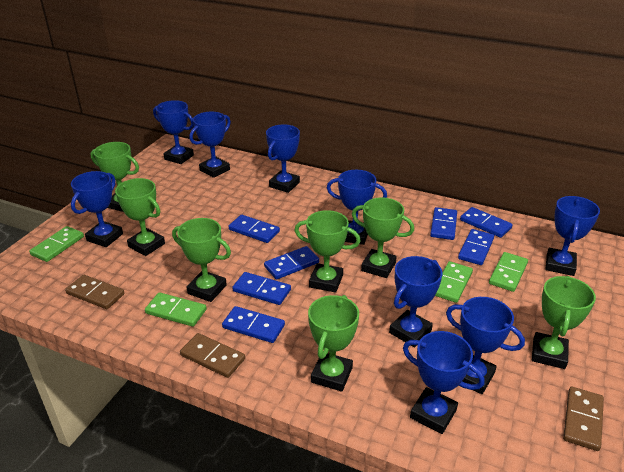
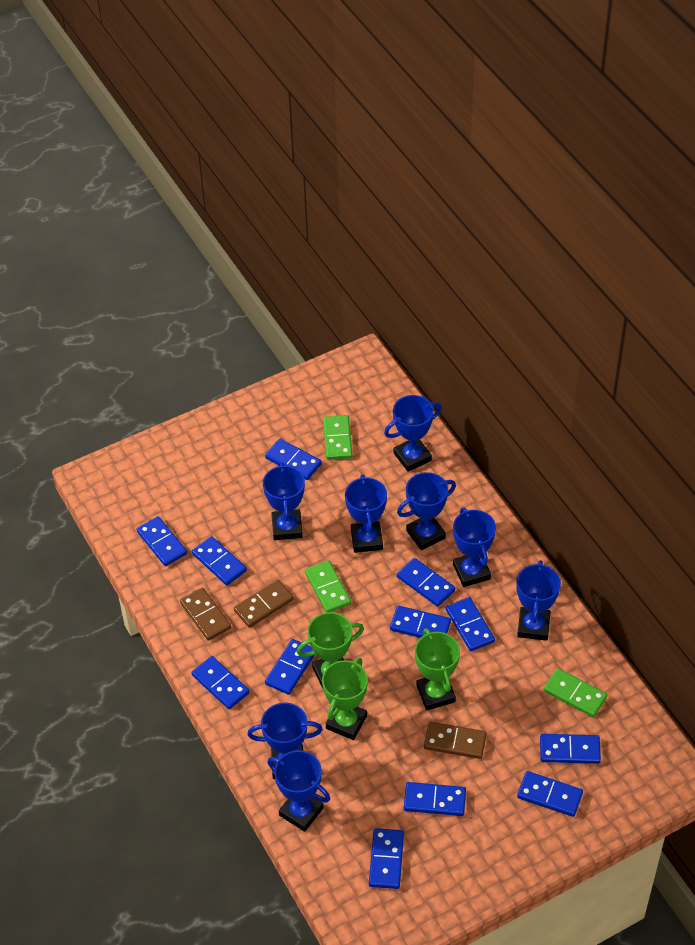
blue domino: [222,306,285,343] [229,215,280,243] [232,272,291,305] [264,246,319,280] [430,207,457,240] [458,229,494,265] [460,207,513,238] = 7 -> [136,516,187,566] [191,656,250,709] [192,536,247,585] [265,439,322,480] [265,639,315,695] [369,828,404,889] [390,606,451,638] [397,558,455,607] [404,782,466,816] [446,597,495,651] [517,771,583,817] [540,734,601,764] = 12
blue trophy: [71,171,123,247] [153,100,194,164] [190,112,231,178] [266,124,300,193] [327,170,387,245] [389,256,442,347] [403,331,485,434] [446,297,525,394] [546,196,600,276] = 9 -> [247,703,323,779] [263,463,305,540] [267,750,330,832] [345,475,387,553] [384,395,442,472] [397,472,456,550] [453,508,496,587] [516,560,561,641] = 8
green domino: [29,226,84,262] [145,292,207,327] [435,261,473,303] [489,252,528,292] = 4 -> [305,560,351,612] [323,415,352,460] [543,668,607,717] = 3
green trophy: [91,142,139,212] [115,178,165,256] [172,218,231,302] [294,210,361,293] [308,295,359,392] [352,197,414,278] [532,276,596,369] = 7 -> [297,612,364,689] [322,658,368,740] [415,628,460,710] = 3

